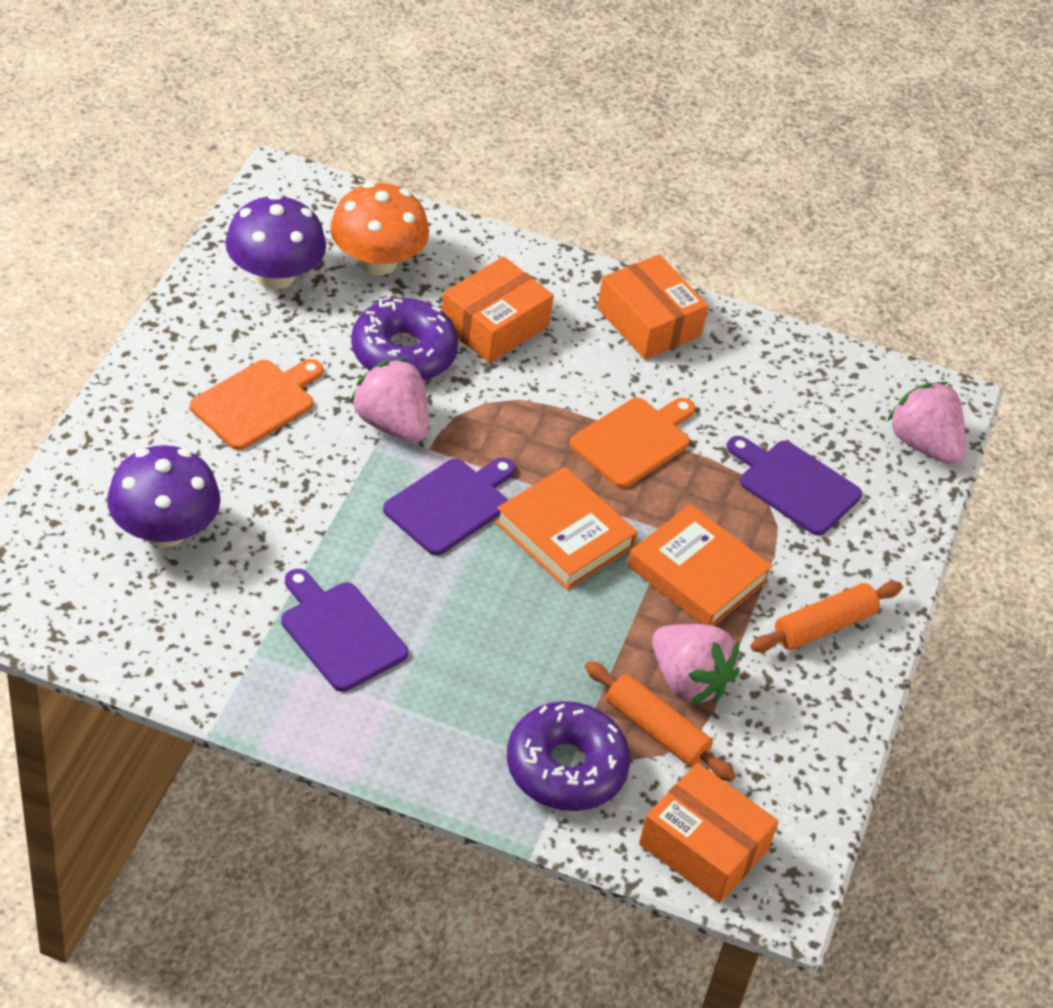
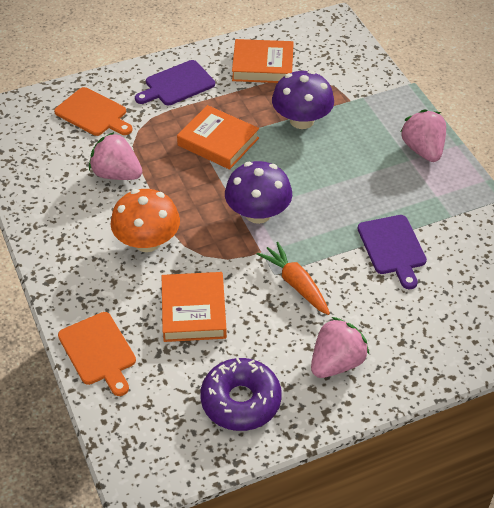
orange book: [495,467,638,590] [627,504,772,626] = 2 -> [162,272,227,342] [177,105,259,170] [232,39,294,83] = 3
orange box: [442,256,554,363] [597,255,708,360] [639,763,779,903] = 3 -> none = 0
orange carrot: none = 0 -> [257,242,330,315] = 1
orange rolling pin: [585,661,736,782] [751,581,902,652] = 2 -> none = 0
purple cutting board: [281,569,408,692] [383,457,516,555] [727,436,862,536] = 3 -> [135,60,215,105] [357,215,427,289] = 2
purple donut: [351,298,458,381] [507,701,630,811] = 2 -> [200,358,282,431] = 1

